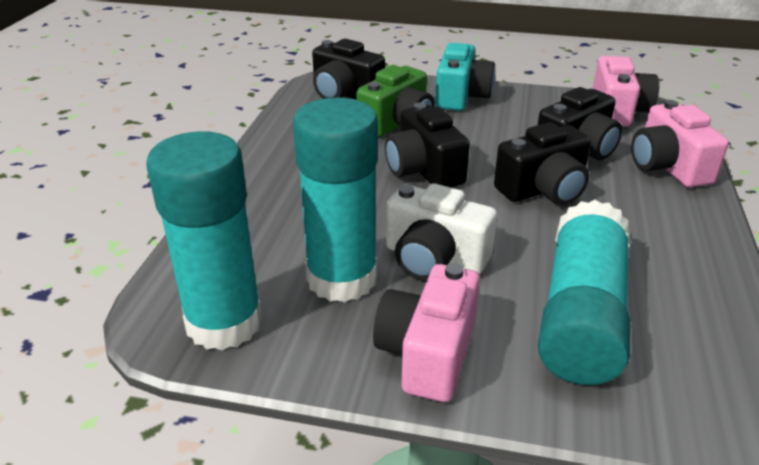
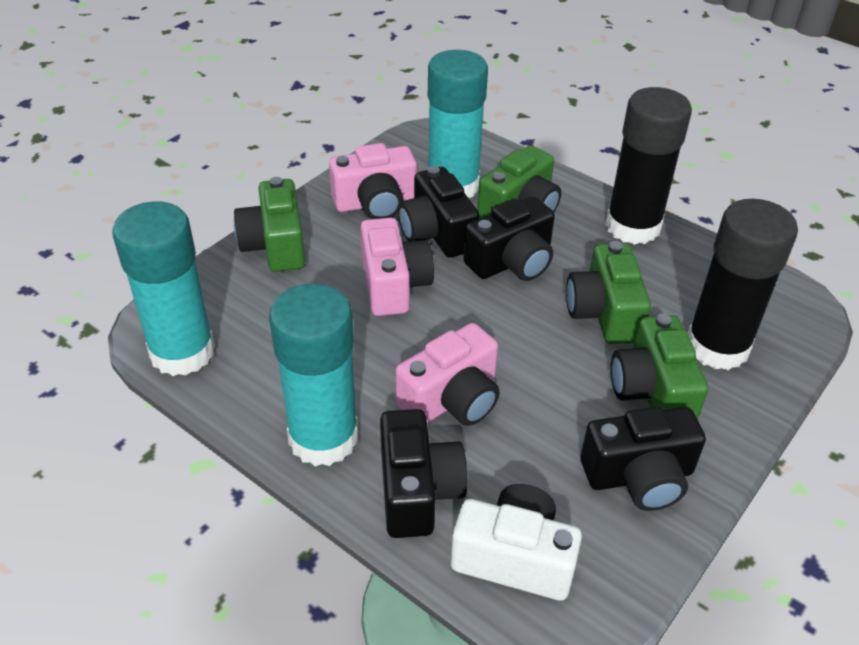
black glue stick: none = 0 -> [605,87,692,245] [688,199,798,370] = 2
green camera: [356,65,435,137] = 1 -> [234,177,305,272] [477,145,561,218] [566,241,651,344] [611,314,708,420] = 4
turquoise camera: [435,43,495,111] = 1 -> none = 0

